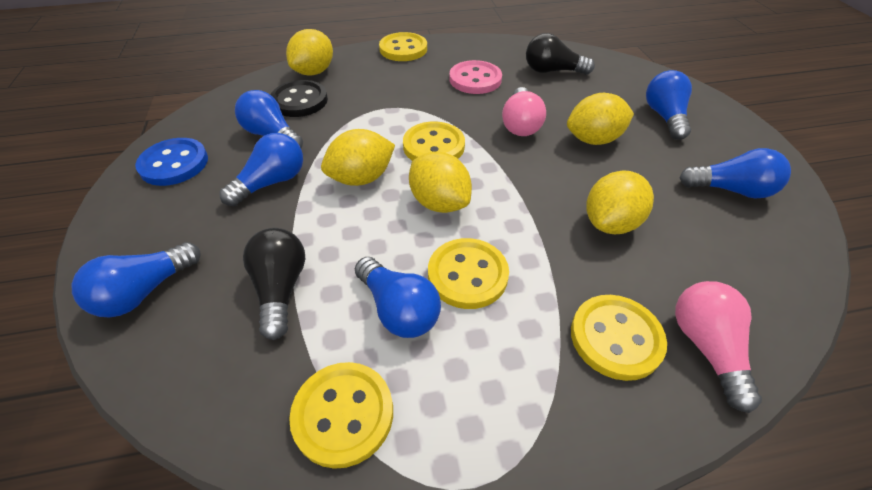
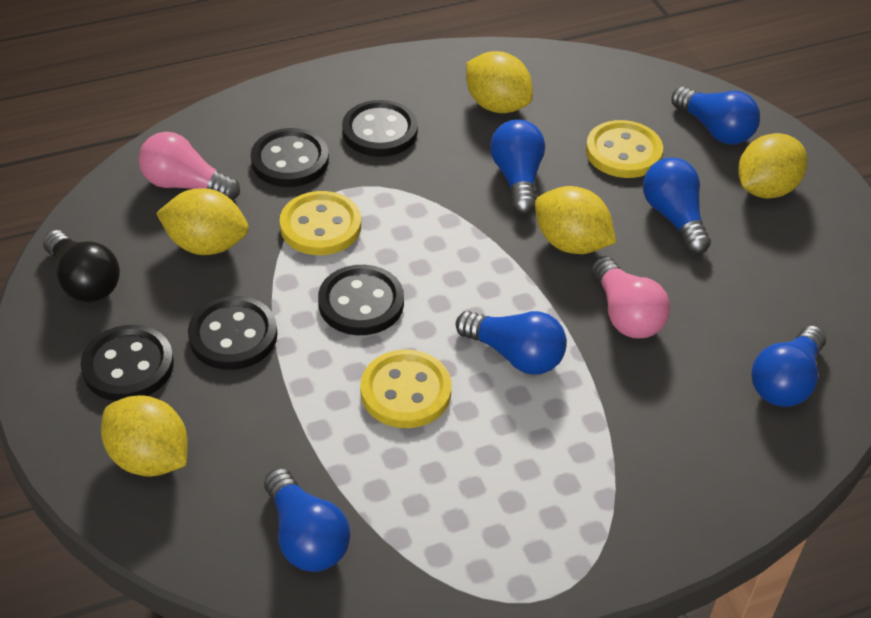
black button: [271,80,328,117] = 1 -> [80,325,174,401] [188,296,278,370] [251,128,329,187] [318,265,404,335] [342,100,418,157] = 5
black light bulb: [243,228,305,340] [526,33,595,75] = 2 -> [43,230,120,302] = 1
blue button: [135,138,208,186] = 1 -> none = 0
pink button: [449,60,502,94] = 1 -> none = 0
yellow button: [289,362,393,469] [379,32,427,61] [403,121,465,161] [428,238,509,309] [571,295,667,381] = 5 -> [280,191,361,255] [360,349,452,428] [586,120,663,178] = 3

